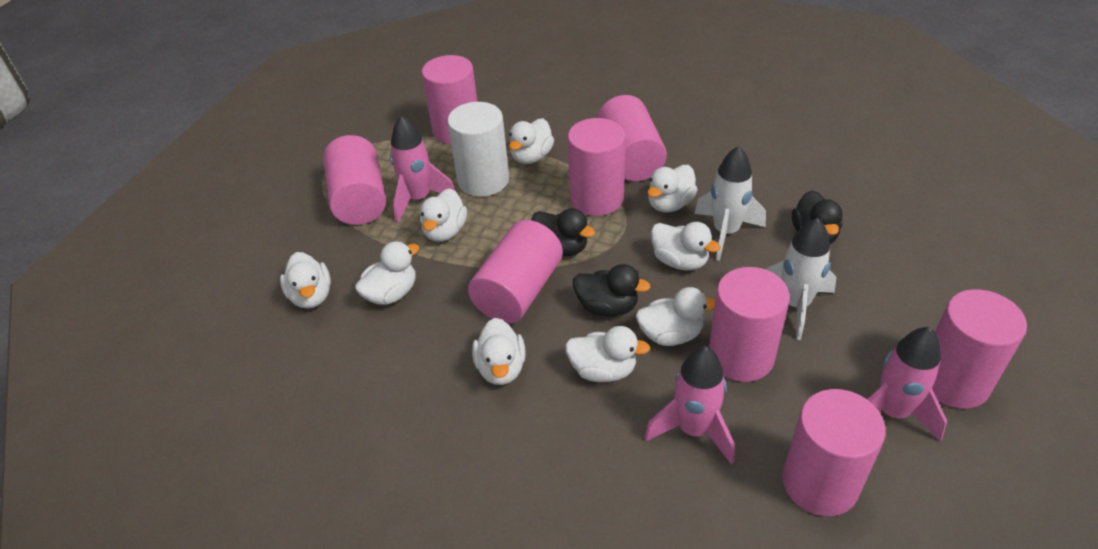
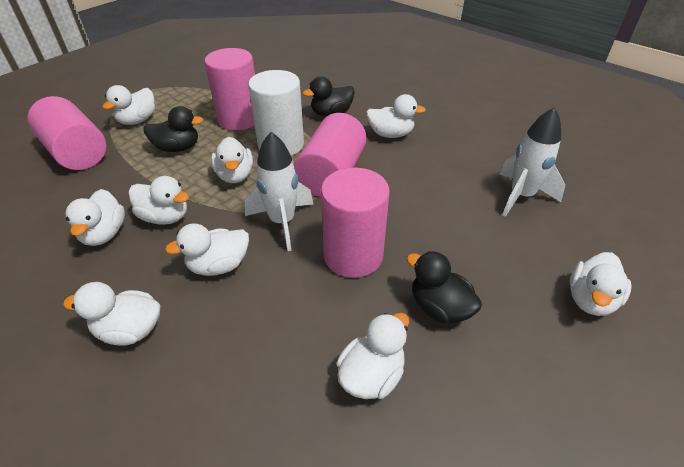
pink cylinder: [323,135,386,225] [422,55,478,144] [468,220,563,324] [568,118,625,216] [597,95,667,181] [709,267,790,382] [782,389,886,516] [932,289,1027,409] = 8 -> [28,96,106,170] [204,48,255,130] [294,113,367,197] [321,168,390,278] = 4
pink rocket: [390,116,455,223] [644,346,735,465] [867,327,947,442] = 3 -> none = 0

